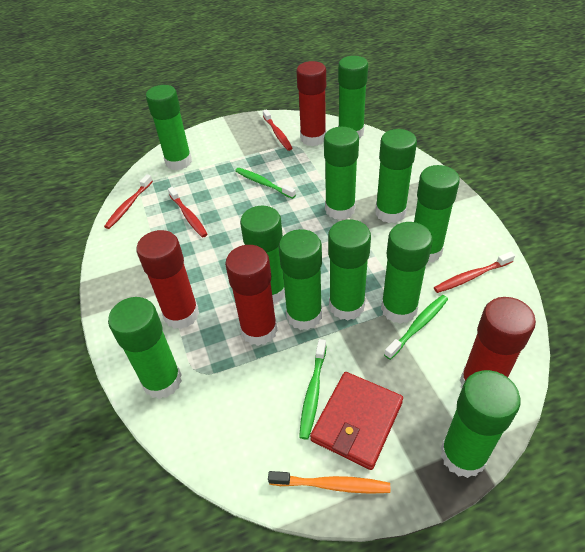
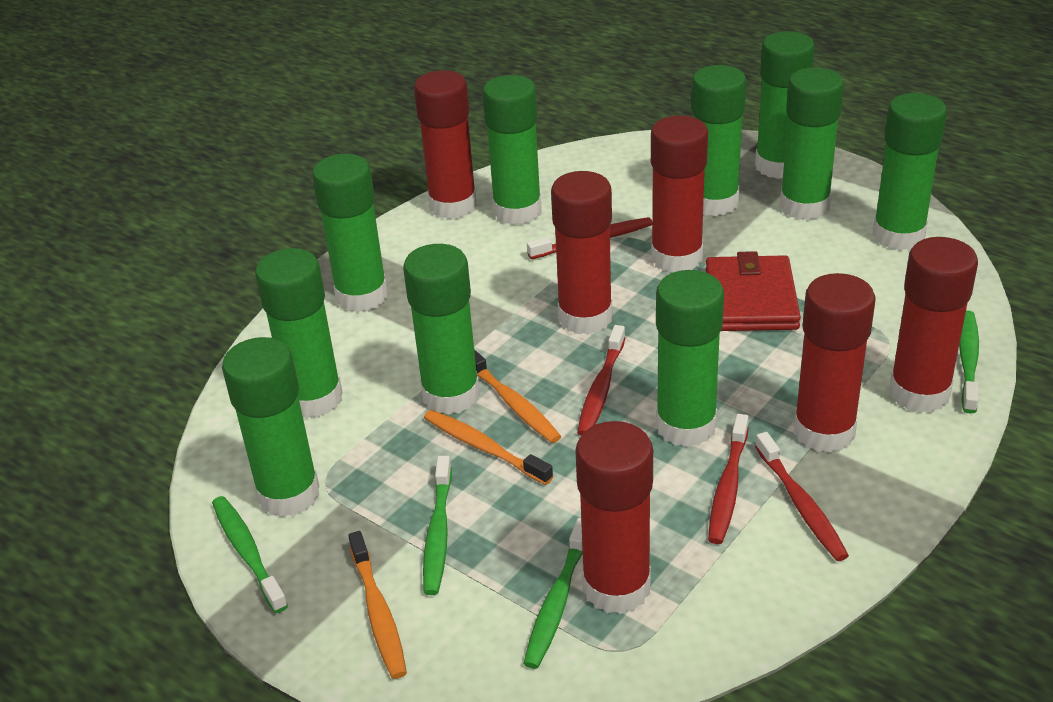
green glue stick: [108,297,182,399] [146,85,192,170] [240,206,285,304] [279,229,322,330] [324,127,359,220] [328,220,371,321] [338,56,368,138] [375,129,417,223] [381,222,433,324] [414,165,460,263] [441,370,521,478] = 11 -> [222,337,320,517] [255,248,343,418] [312,154,388,312] [403,244,480,415] [482,75,542,225] [656,270,724,447] [691,65,746,216] [755,31,815,179] [780,67,844,220] [872,93,947,250] = 10
green toothbrush: [235,168,296,199] [299,339,326,440] [384,295,448,360] = 3 -> [212,496,288,613] [423,456,452,595] [524,518,583,669] [959,310,979,414] = 4
orange toothbrush: [268,471,390,494] = 1 -> [348,531,407,679] [424,410,553,485] [474,349,561,443] = 3
red glue stick: [136,230,199,329] [225,245,278,346] [297,61,326,146] [460,297,536,388] = 4 -> [414,70,477,219] [551,171,612,335] [575,421,653,614] [651,115,708,273] [794,273,876,453] [889,237,978,413] = 6

